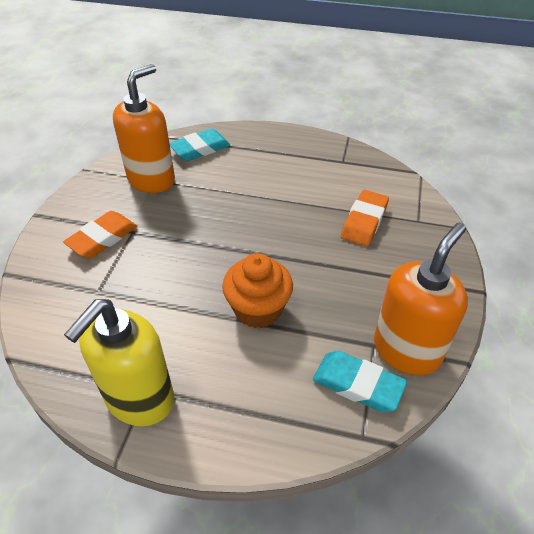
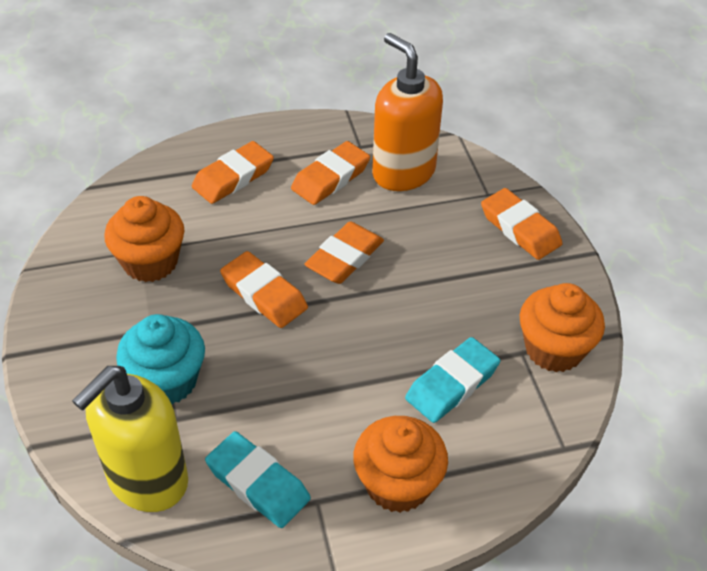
orange cupcake: [222,253,293,328] = 1 -> [104,196,184,282] [353,416,448,513] [520,283,605,372] = 3
orange eraser: [63,211,137,258] [341,190,389,246] = 2 -> [192,141,274,204] [220,251,308,328] [291,141,370,205] [304,222,384,284] [481,188,562,260] = 5
orange soap dispenser: [113,64,175,193] [374,222,468,376] = 2 -> [372,33,443,191] = 1
turquoise cupcake: none = 0 -> [116,314,205,404] = 1

